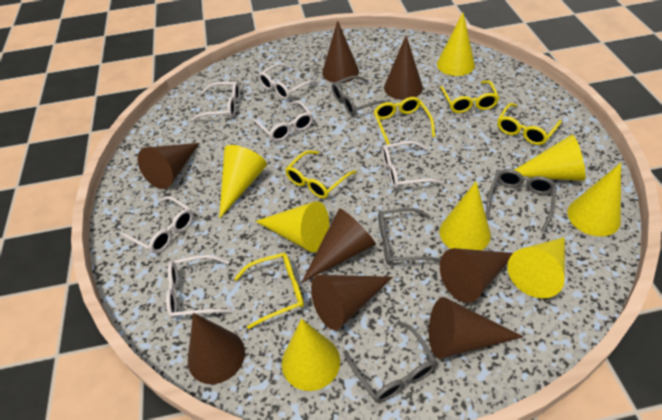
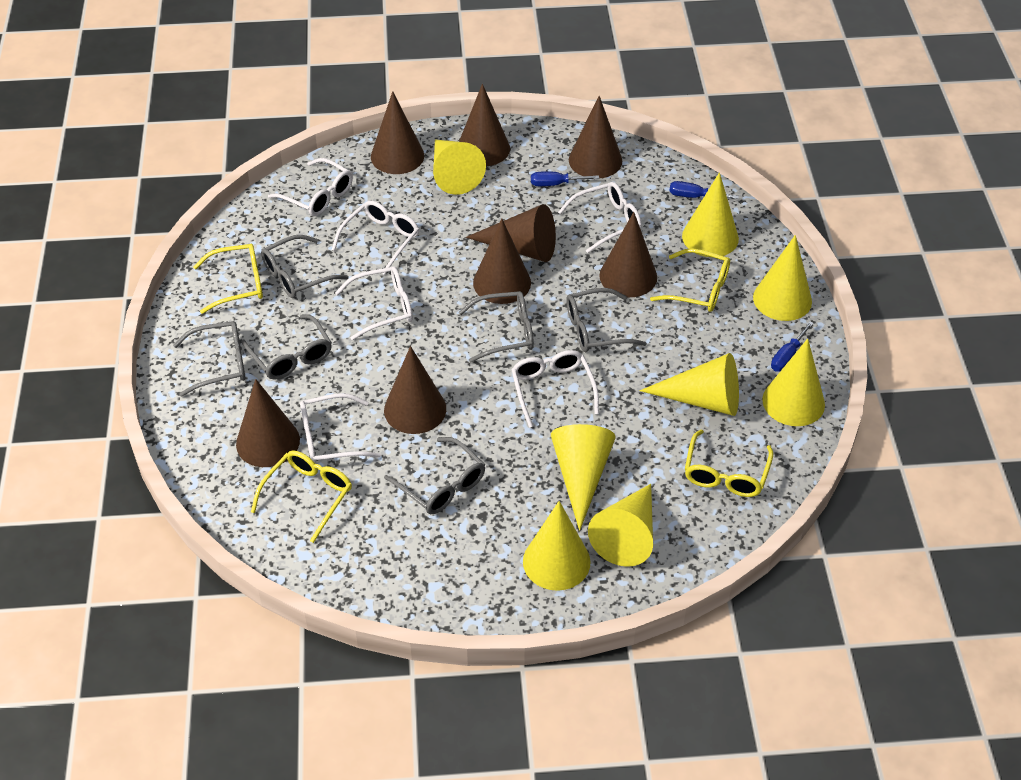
blue screwdriver: none = 0 -> [531,172,599,186] [669,181,739,199] [771,321,814,372] = 3
grey glasses: [331,76,388,116] [343,321,437,403] [378,208,441,264] [486,169,557,232] = 4 -> [173,321,246,396] [241,314,332,380] [261,235,349,298] [384,437,485,514] [459,291,534,363] [566,288,647,352] = 6
yellow glasses: [234,253,304,329] [285,150,356,199] [374,97,435,145] [439,80,499,113] [497,103,562,145] = 5 -> [193,244,263,314] [251,451,352,543] [650,248,730,312] [685,430,773,497] = 4

